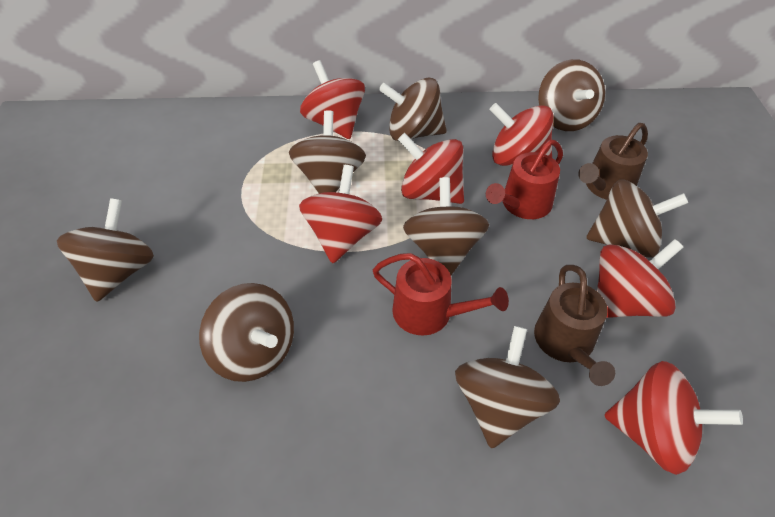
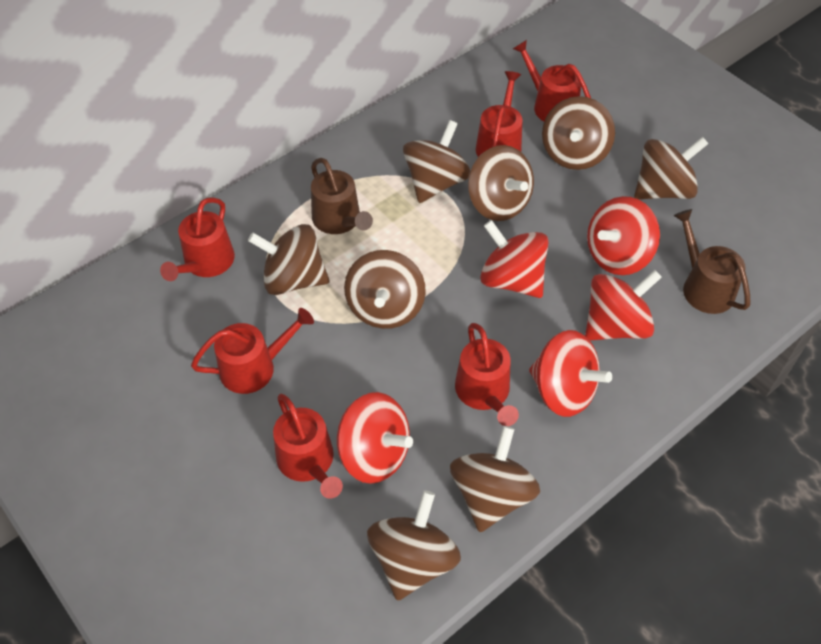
red spinning top: [299,165,382,264] [300,60,365,139] [398,133,464,204] [489,103,553,166] [597,239,683,318] [604,361,743,475] = 6 -> [337,392,413,484] [480,220,549,298] [529,330,612,417] [585,270,662,341] [587,196,660,275] = 5
red watering can: [373,253,509,336] [486,140,563,219] = 2 -> [160,197,235,281] [191,308,314,394] [273,394,343,499] [455,323,519,426] [476,71,523,157] [513,40,591,121] = 6

